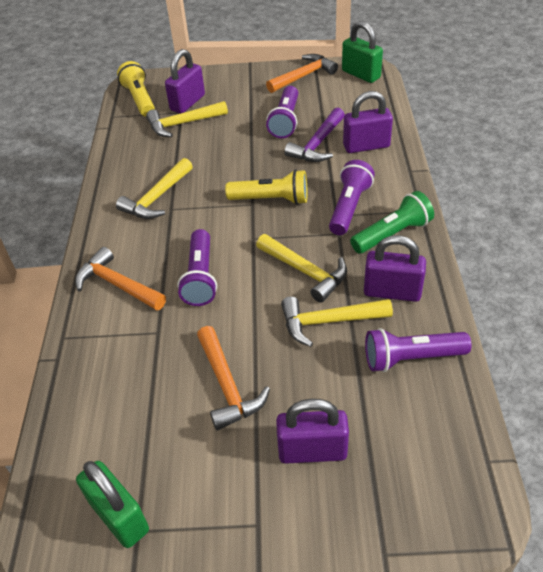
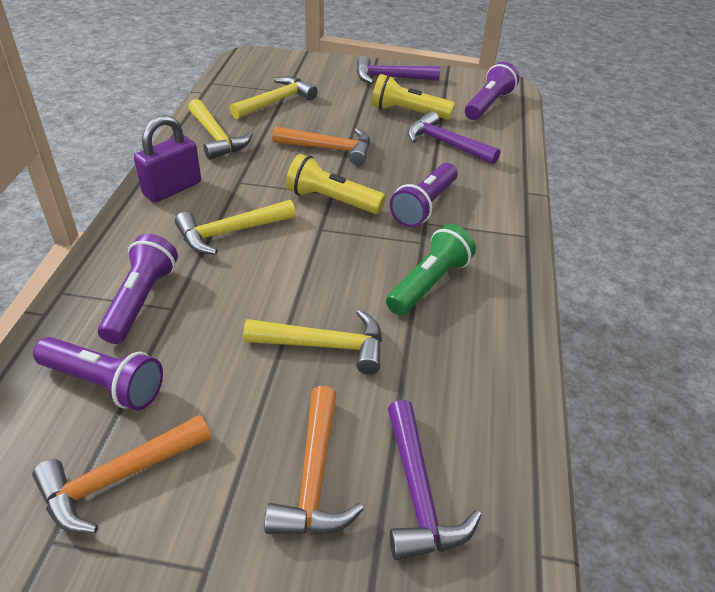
green padlock: [76,461,149,548] [342,21,383,83] = 2 -> none = 0
purple hammer: [284,108,345,162] = 1 -> [357,55,440,84] [388,400,482,560] [407,111,500,165] = 3
purple padlock: [165,49,205,114] [276,399,349,464] [343,91,393,153] [364,235,426,302] = 4 -> [134,115,201,203] = 1

